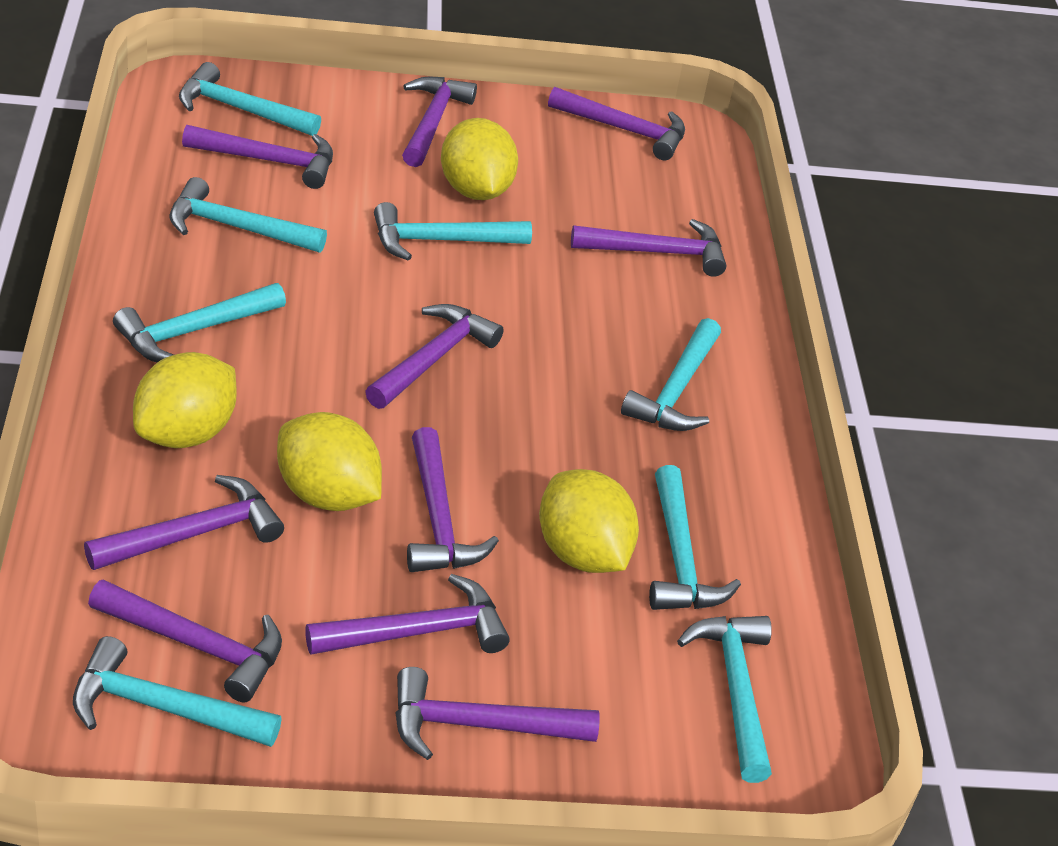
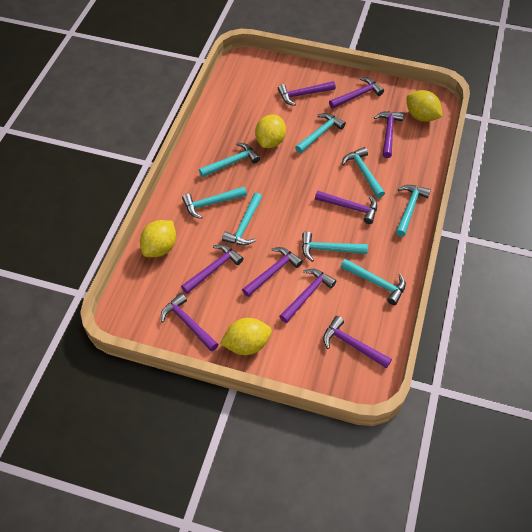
purple hammer: [84,475,284,570] [88,579,282,702] [182,125,333,189] [305,574,510,655] [365,304,504,409] [395,667,600,760] [402,77,477,167] [407,427,499,572] [548,87,685,160] [571,219,726,277] = 10 -> [161,293,219,352] [181,244,244,294] [242,247,303,297] [278,81,336,106] [279,269,336,323] [315,191,377,224] [323,316,392,369] [329,77,384,109] [374,111,404,158] = 9

